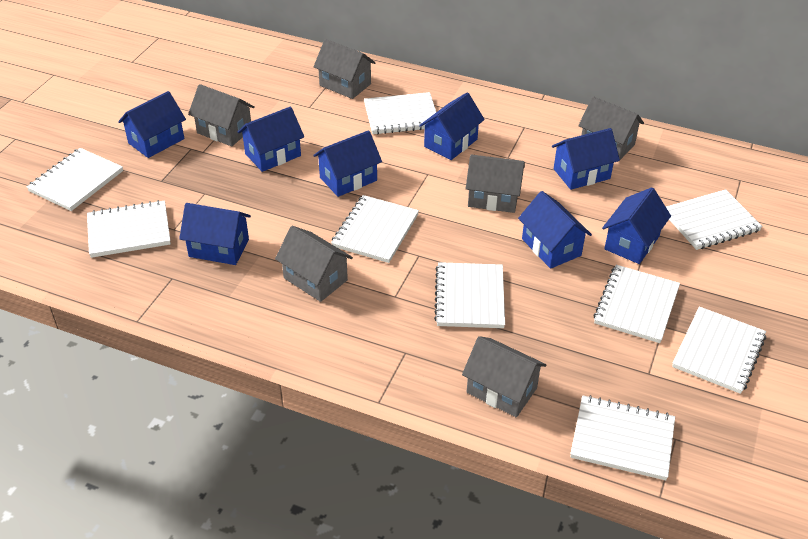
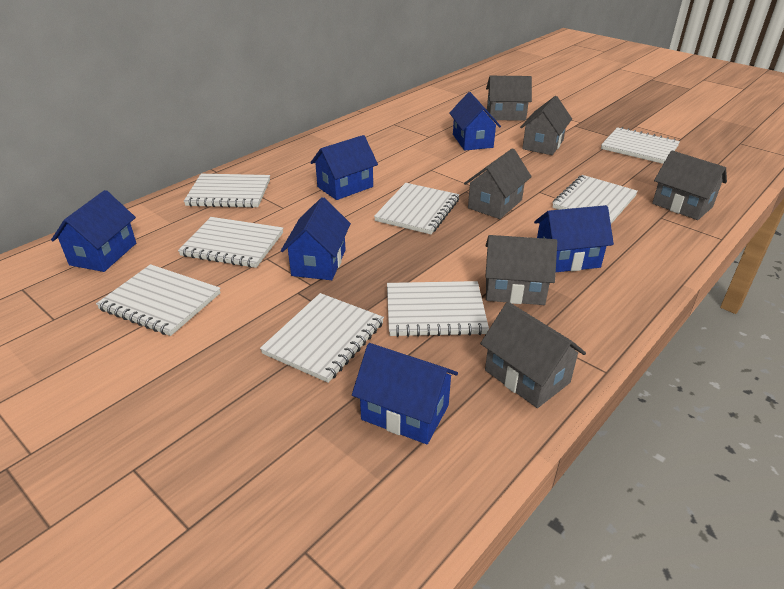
blue house: [118,91,186,158] [179,203,251,265] [238,107,304,172] [313,130,382,197] [419,92,485,160] [518,191,592,269] [552,128,620,190] [602,187,671,264] = 8 -> [51,190,136,272] [281,197,351,280] [310,135,378,200] [352,343,458,444] [449,92,501,150] [534,205,614,272] = 6
white notebook: [27,148,123,211] [87,200,171,258] [331,195,419,263] [364,92,436,134] [434,262,505,328] [570,395,675,480] [593,265,680,343] [666,189,763,250] [672,307,766,394] = 9 -> [96,264,220,336] [178,217,283,268] [184,174,270,208] [260,293,384,383] [374,183,459,234] [387,281,489,337] [552,175,638,224] [601,127,680,164] = 8

